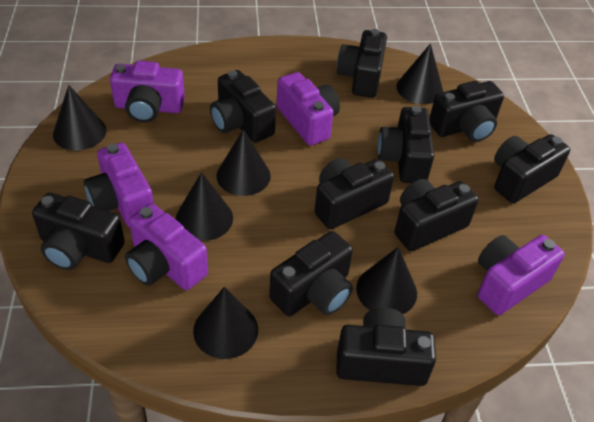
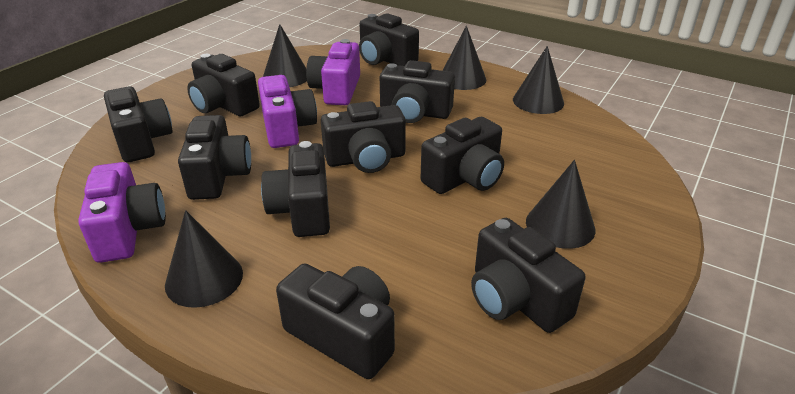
black cone: [53,85,106,151] [176,172,233,241] [193,287,258,359] [216,129,271,196] [356,247,417,314] [396,44,443,104] = 6 -> [165,210,243,308] [263,24,307,87] [442,26,486,90] [513,46,564,114] [526,160,595,249] = 5
purple camera: [84,143,154,227] [110,61,185,123] [125,204,208,290] [277,72,340,146] [478,235,565,315] = 5 -> [78,162,166,263] [258,75,317,148] [306,39,360,105] = 3

